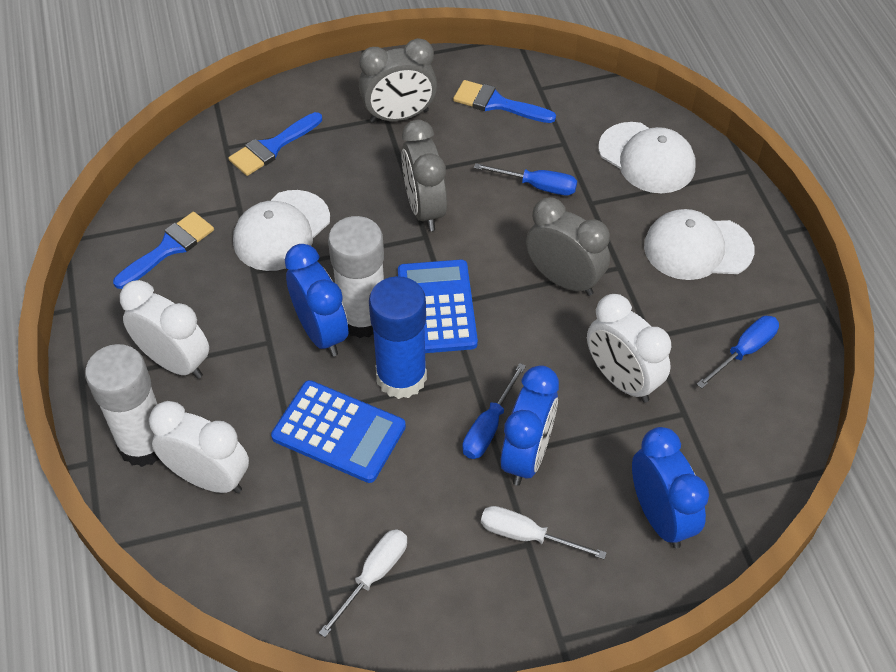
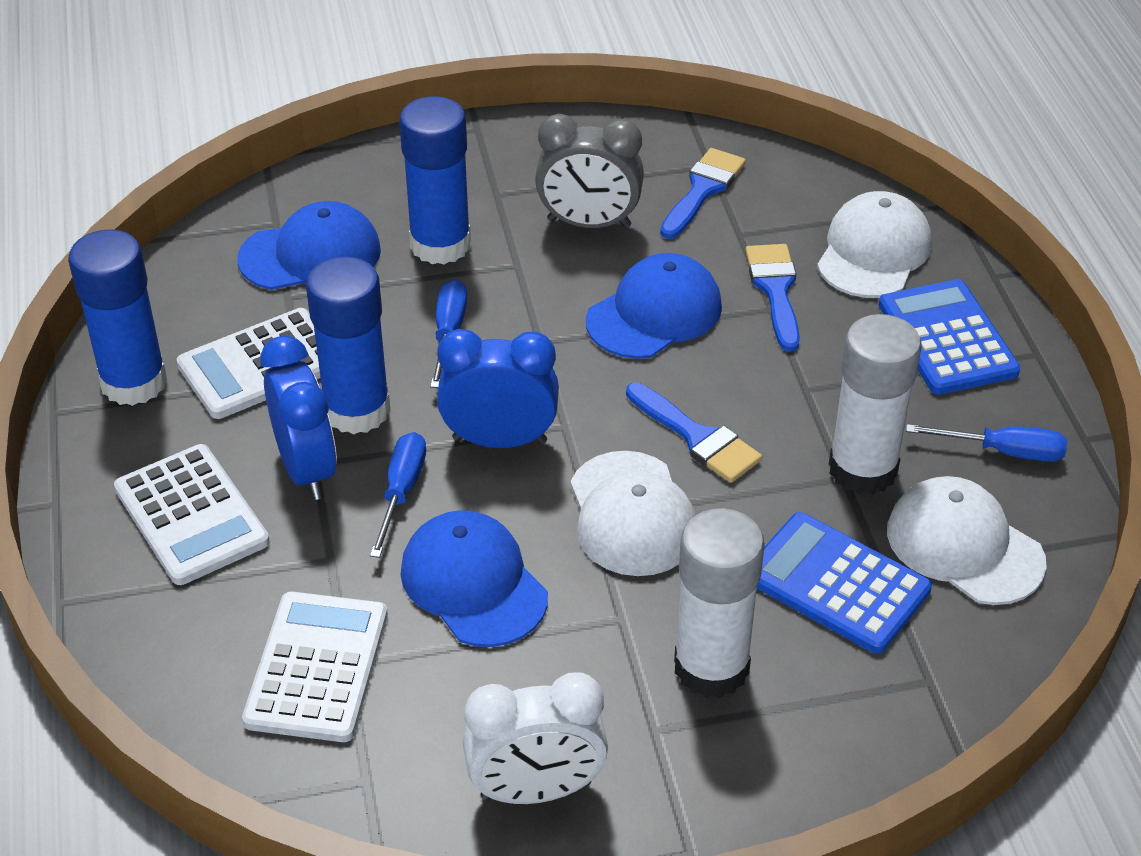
blue cap: none = 0 -> [237,201,381,290] [400,510,548,647] [586,253,722,359] = 3
blue clock: [285,244,348,356] [501,365,559,486] [632,427,709,548] = 3 -> [260,336,337,500] [437,329,559,448] = 2
blue glue stick: [369,276,427,399] = 1 -> [68,229,167,406] [306,256,391,434] [399,96,471,265] = 3
grey clock: [359,38,437,123] [402,120,447,231] [526,197,610,296] = 3 -> [535,114,644,228] = 1
white calculator: none = 0 -> [114,444,270,585] [177,308,321,419] [242,592,388,742] = 3
white clock: [120,280,209,379] [149,401,249,493] [587,294,671,402] = 3 -> [463,672,608,804] = 1
white screwdriver: [319,529,407,637] [481,506,607,560] = 2 -> none = 0

